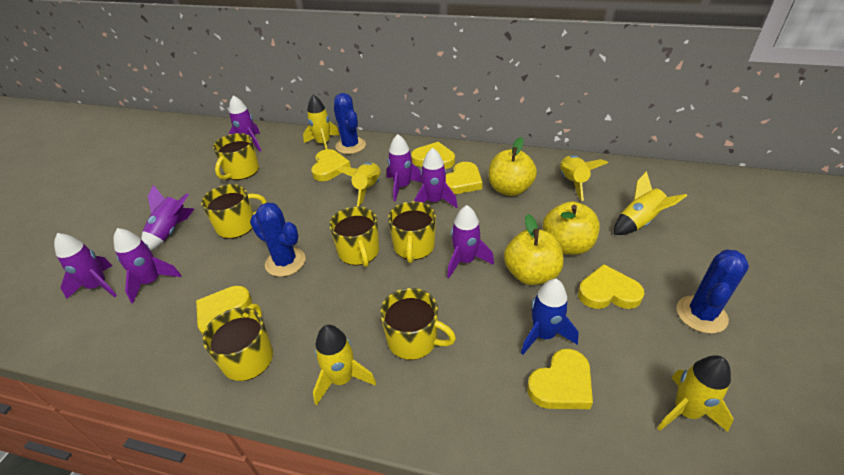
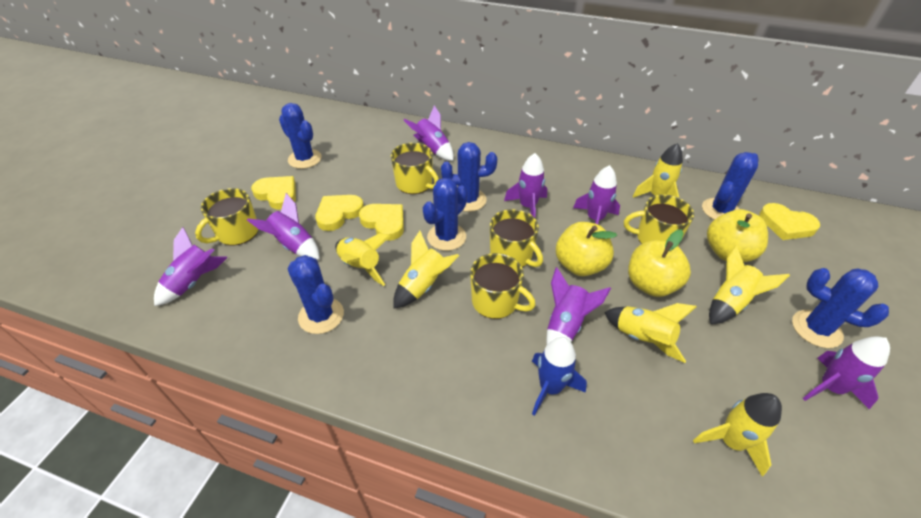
blue cactus: [250,202,306,277] [334,93,366,154] [677,249,749,334] = 3 -> [279,103,322,169] [287,255,344,334] [423,178,467,251] [441,142,497,212] [702,152,759,220] [792,268,889,348] = 6
yellow heart: [196,286,252,335] [311,149,351,181] [411,142,455,169] [446,162,483,194] [527,349,593,409] [578,264,644,309] = 6 -> [251,176,296,209] [316,195,364,231] [359,204,404,241] [759,203,820,240] = 4
yellow mug: [201,184,267,239] [202,304,273,381] [213,133,259,180] [329,206,379,267] [380,288,456,360] [388,201,436,263] = 6 -> [195,188,258,246] [391,143,439,194] [470,253,536,319] [490,209,543,267] [624,195,694,244] = 5

